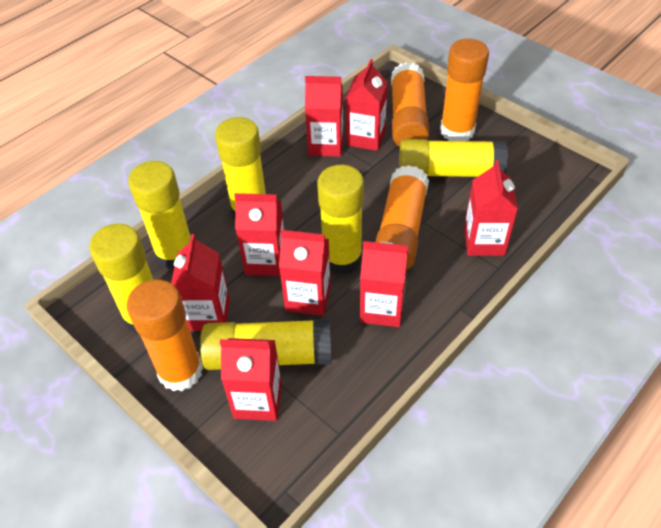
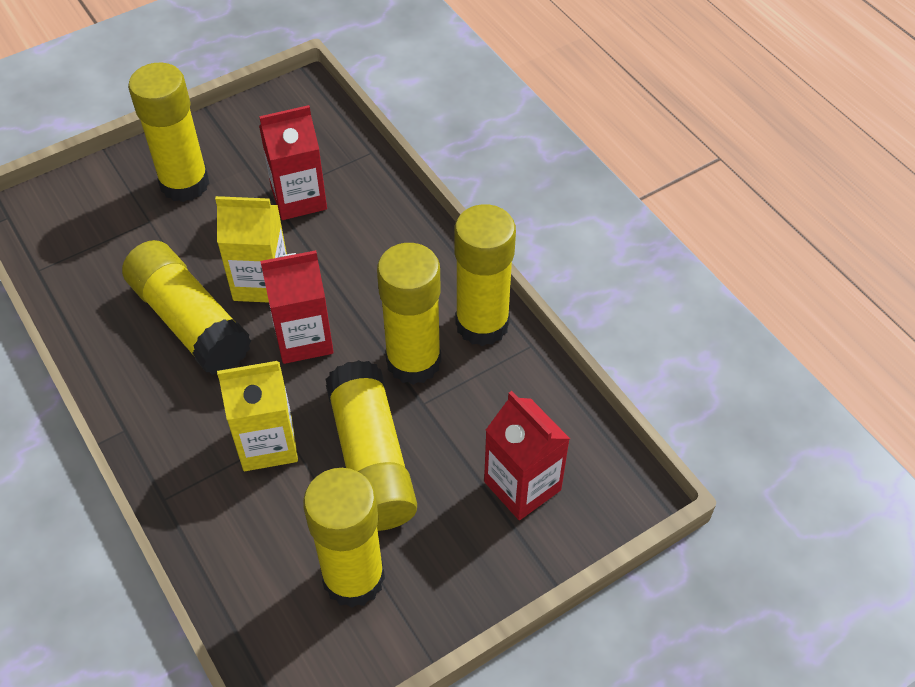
orange glue stick: [127,279,203,391] [375,165,429,270] [391,62,429,147] [440,39,489,141] = 4 -> none = 0
red carton: [171,234,230,331] [220,338,282,421] [234,193,284,276] [279,230,331,316] [305,76,343,157] [346,59,388,151] [360,241,408,327] [464,160,518,256] = 8 -> [259,105,327,220] [260,250,334,364] [484,391,570,520] = 3
yellow carton: none = 0 -> [215,196,287,303] [217,361,298,471] = 2

